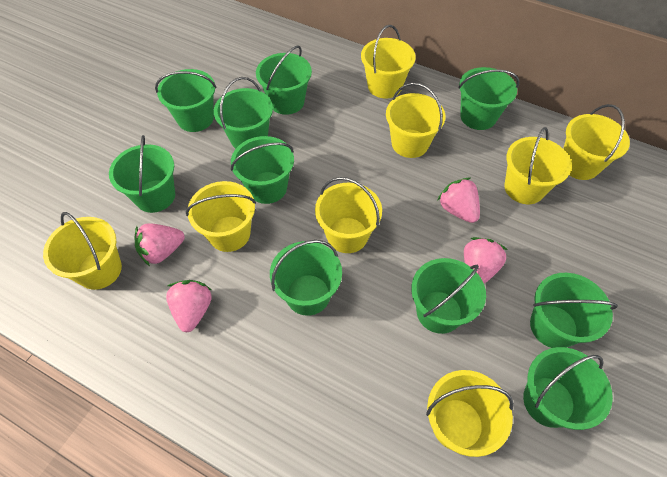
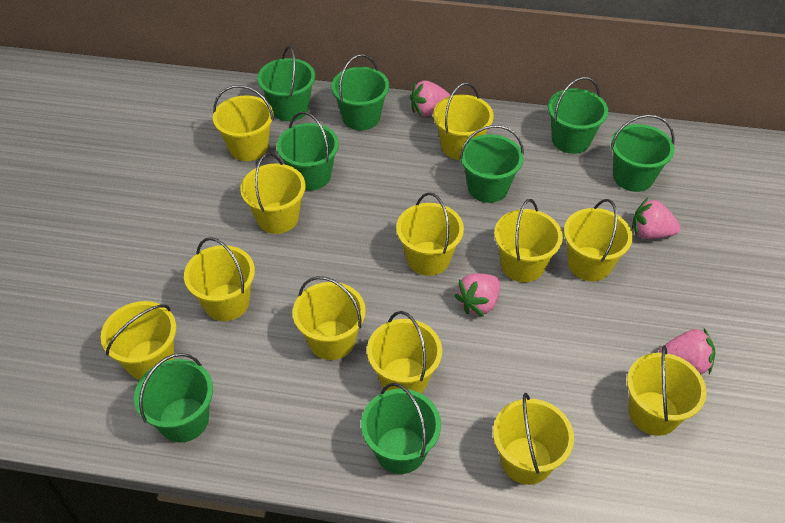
green bucket: [109,135,175,213] [155,69,216,132] [214,77,273,149] [231,136,294,204] [256,46,312,115] [270,240,342,316] [411,258,486,334] [458,67,519,130] [523,347,613,430] [530,273,618,348] = 10 -> [134,353,213,443] [257,46,315,121] [277,111,339,191] [331,54,389,130] [361,383,441,474] [460,125,524,203] [548,77,608,154] [611,114,675,192] = 8
yellow bucket: [43,212,122,290] [186,181,256,252] [315,177,382,253] [361,25,416,99] [386,82,445,158] [426,370,514,457] [505,127,572,204] [563,104,630,180] = 8 -> [101,301,176,380] [184,237,255,321] [213,85,274,161] [240,153,306,234] [293,276,366,360] [367,311,442,393] [396,193,464,276] [433,82,494,160] [493,393,574,485] [494,199,563,282] [564,199,633,281] [627,345,707,436] = 12

